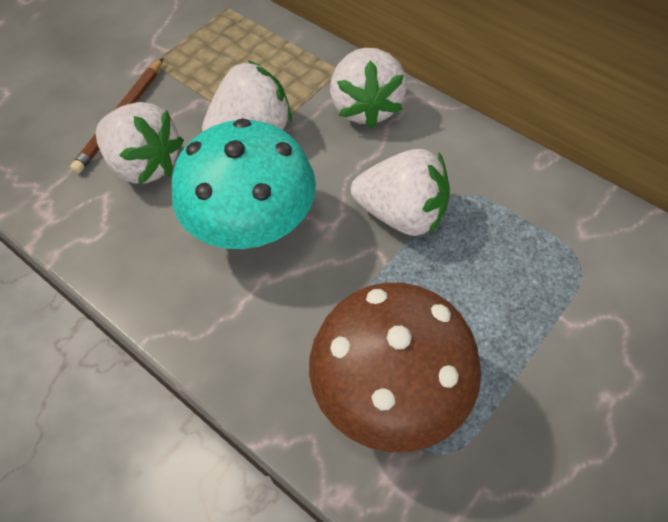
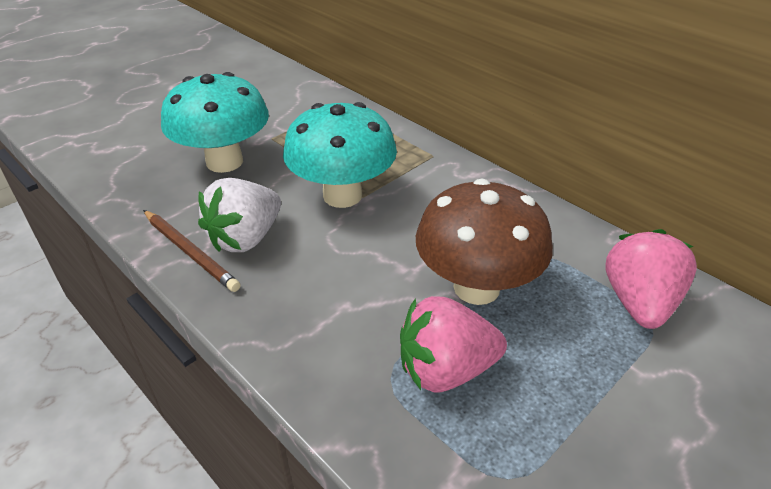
pink strawberry: none = 0 -> [400,296,507,392] [605,229,697,329] = 2
turquoise mushroom: [172,118,316,249] = 1 -> [161,72,269,173] [283,102,397,208] = 2
white strawberry: [96,102,184,184] [202,60,292,131] [330,48,407,128] [351,149,450,236] = 4 -> [198,178,281,252] = 1

